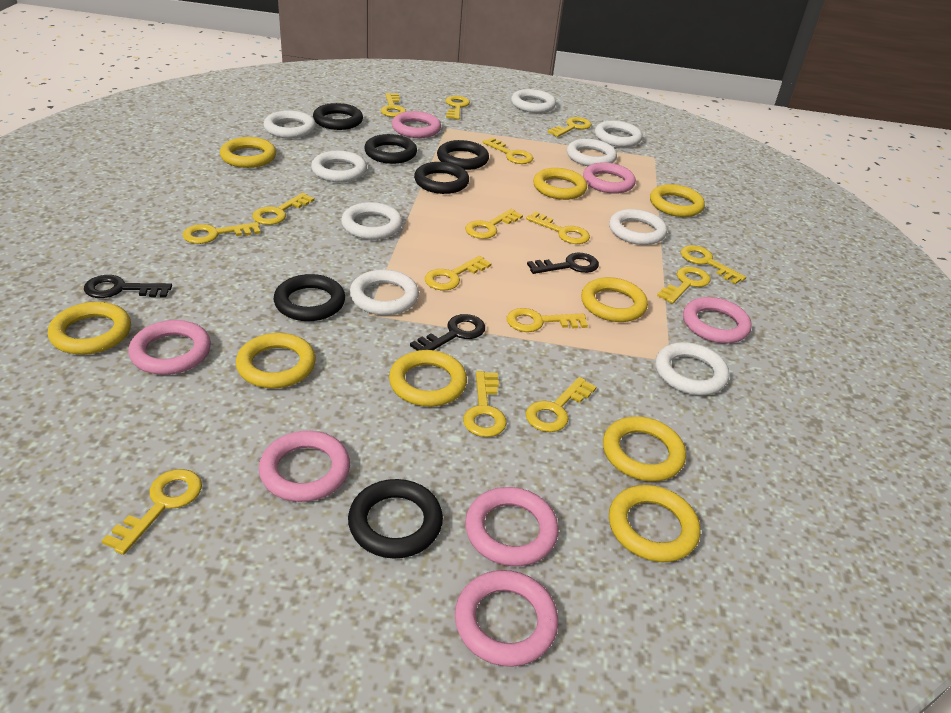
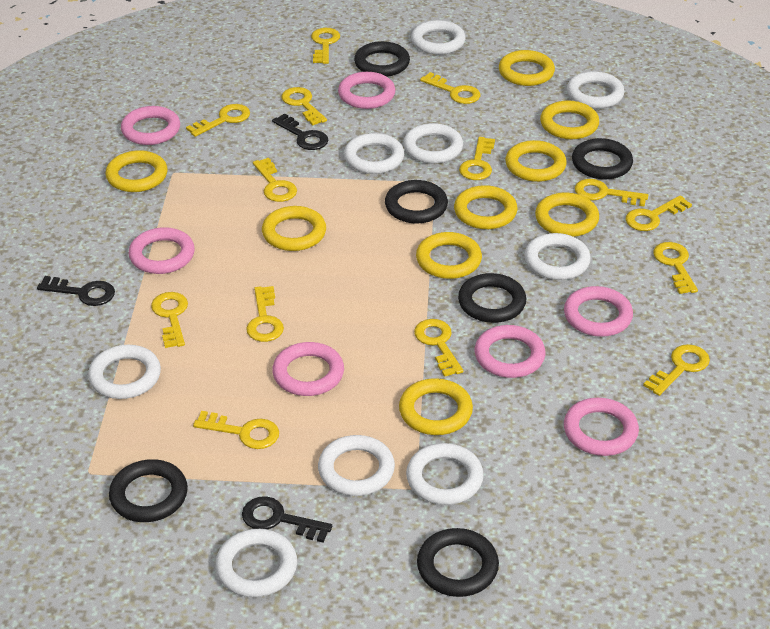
yellow key: [102,469,202,555] [183,222,260,244] [252,193,315,225] [381,93,406,117] [425,256,491,290] [446,96,470,120] [463,371,507,437] [465,209,523,239] [483,137,533,164] [507,308,588,332] [526,211,590,244] [526,377,596,432] [548,117,592,137] [657,266,710,304] [681,245,746,284] = 15 -> [151,292,188,348] [186,104,250,137] [193,411,279,449] [246,286,284,342] [253,158,297,202] [281,87,327,126] [311,28,340,64] [414,319,463,377] [420,72,480,104] [459,137,495,180] [575,179,648,207] [625,195,692,231] [643,344,710,396] [653,242,698,294] = 14

